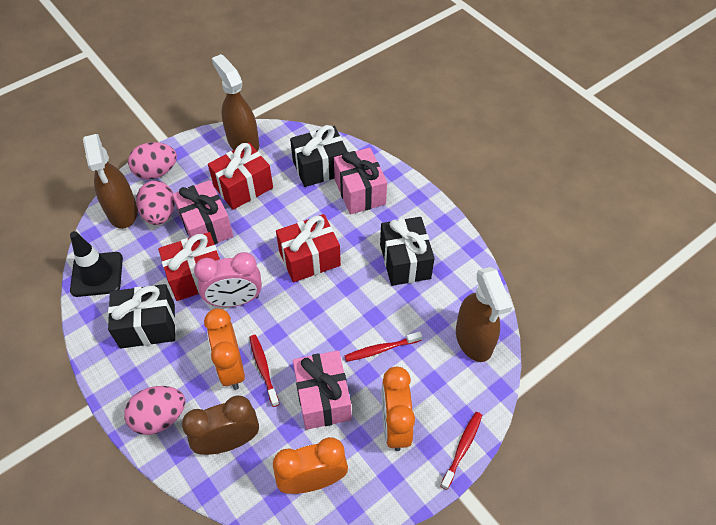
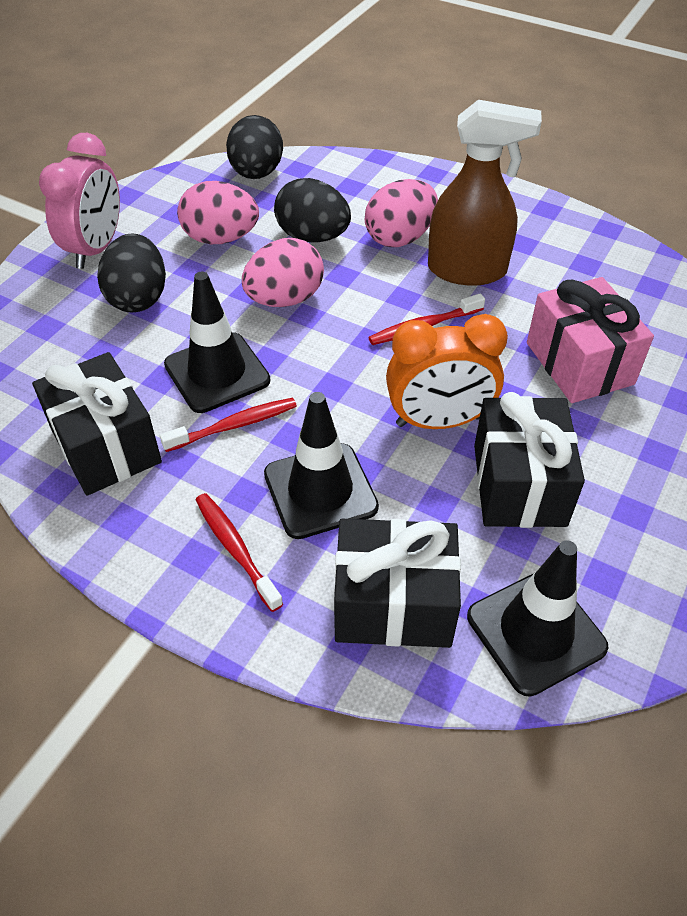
black egg: none = 0 -> [97,234,166,313] [226,115,283,179] [274,178,351,243] = 3
black traffic cone: [70,231,123,297] = 1 -> [164,272,270,413] [264,392,379,539] [467,540,608,697] = 3
brown clock: [182,395,259,455] = 1 -> none = 0
brown spray bottle: [83,134,138,229] [212,54,259,151] [456,267,512,362] = 3 -> [428,100,542,286] = 1
orange clock: [204,308,245,390] [273,437,348,494] [382,367,415,451] = 3 -> [386,314,508,429] = 1
pink gift: [172,180,233,244] [293,350,352,430] [334,148,387,214] = 3 -> [527,277,654,403] = 1
red gift: [158,232,220,301] [208,143,273,210] [276,214,341,282] = 3 -> none = 0

